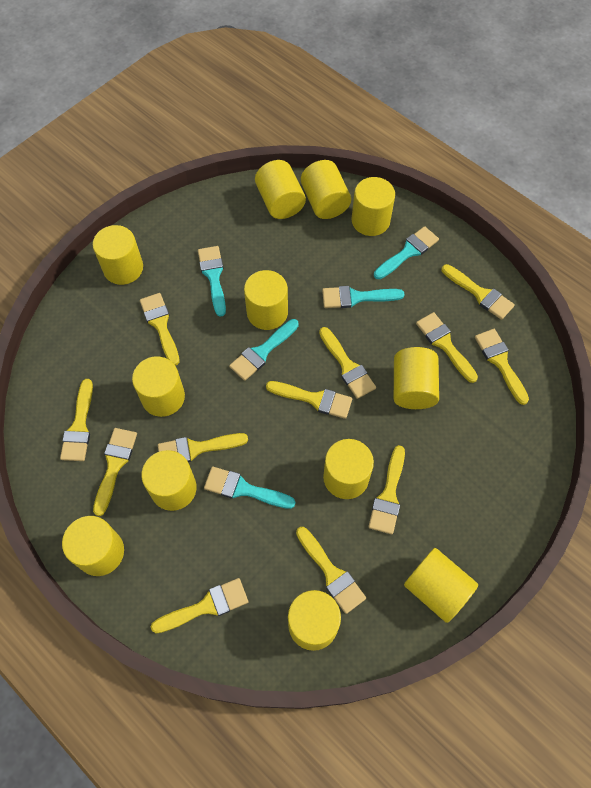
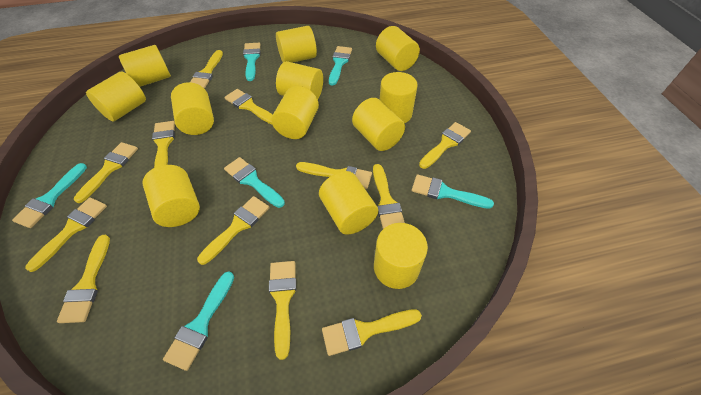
turquoise brush: [198,246,226,317] [204,466,295,509] [229,319,299,381] [322,286,405,308] [374,226,439,279] = 5 -> [12,163,87,228] [163,271,234,371] [224,157,285,208] [243,43,261,81] [329,46,352,85] [412,174,494,209] = 6

